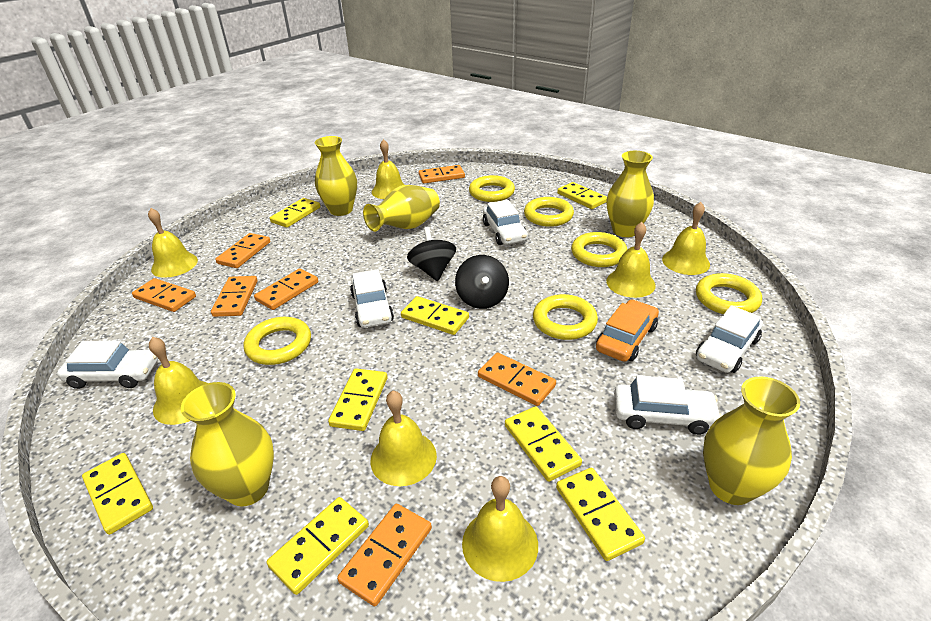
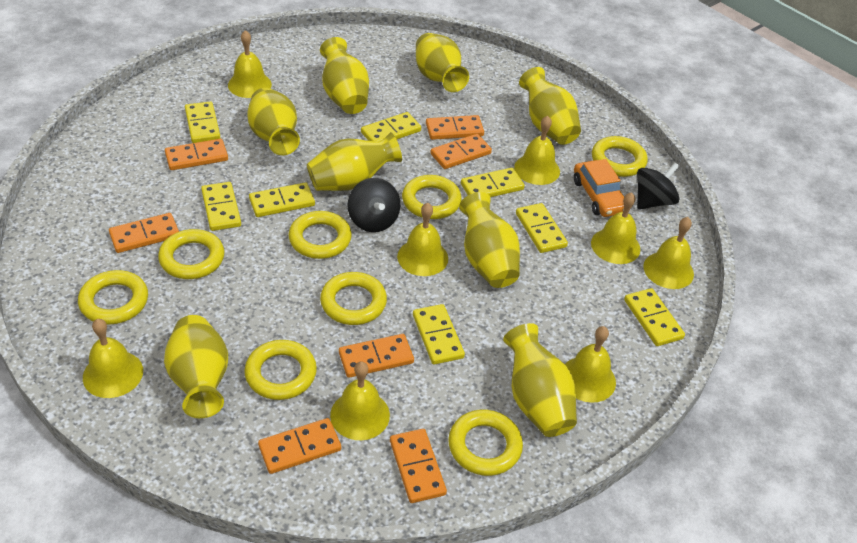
white car: [57,341,158,389] [350,269,394,328] [483,200,528,245] [614,375,722,435] [696,305,763,373] = 5 -> none = 0
yellow bell: [148,208,198,278] [149,337,208,425] [370,391,437,486] [372,139,405,199] [462,476,538,582] [606,222,656,298] [662,202,710,275] = 7 -> [83,319,143,398] [228,30,272,98] [330,361,390,440] [397,203,448,276] [514,116,560,185] [565,326,616,403] [591,192,640,264] [643,217,694,289] = 8
yellow ring: [244,317,311,365] [469,175,515,202] [524,197,574,227] [533,294,598,340] [571,232,627,267] [696,273,762,314] = 6 -> [78,270,148,325] [158,229,224,279] [244,340,317,400] [289,211,352,259] [320,272,387,325] [402,175,462,219] [448,409,523,476] [592,136,648,177] = 8
yellow vase: [181,382,274,506] [315,136,357,216] [363,185,440,232] [607,151,654,237] [703,376,800,505] = 5 -> [164,315,228,418] [247,88,300,155] [307,132,402,191] [320,37,369,114] [416,33,469,92] [459,192,520,288] [503,323,577,437] [519,67,581,145] = 8

